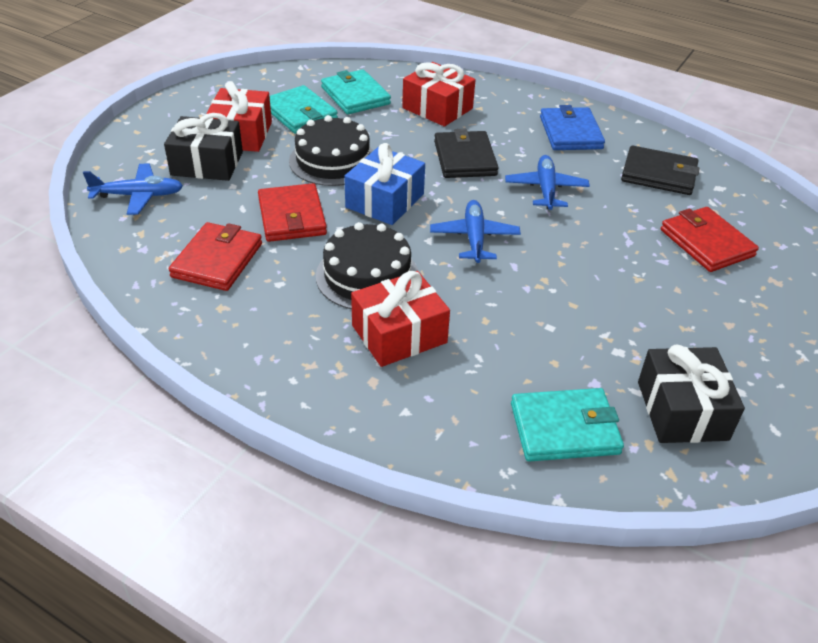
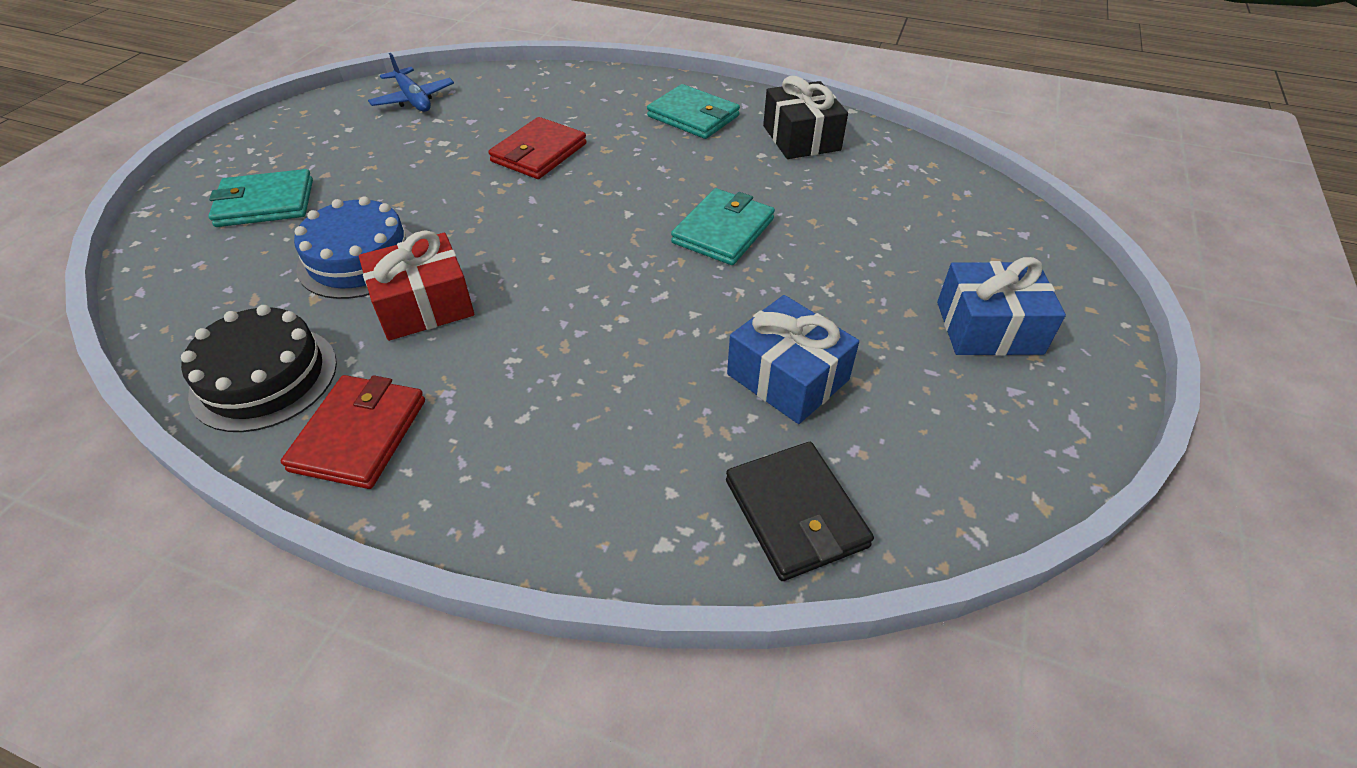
black cake: [289,115,373,186] [316,222,418,309] = 2 -> [181,305,337,432] = 1
black gift: [164,113,243,181] [638,345,745,443] = 2 -> [763,76,848,159] = 1
black wallet: [434,129,498,178] [621,145,699,195] = 2 -> [726,442,874,581] = 1
blue cake: none = 0 -> [294,196,412,299] = 1
blue gift: [344,143,425,225] = 1 -> [727,295,859,424] [937,257,1066,356] = 2
blue plane: [83,164,183,215] [430,200,521,263] [505,155,590,210] = 3 -> [368,53,454,112] = 1
blue wallet: [540,105,605,150] = 1 -> none = 0
red gift: [206,81,272,152] [351,271,450,367] [402,62,475,127] = 3 -> [359,230,474,341] = 1
red wallet: [169,222,262,291] [258,183,327,242] [661,207,759,272] = 3 -> [281,375,425,489] [488,117,587,179] = 2

